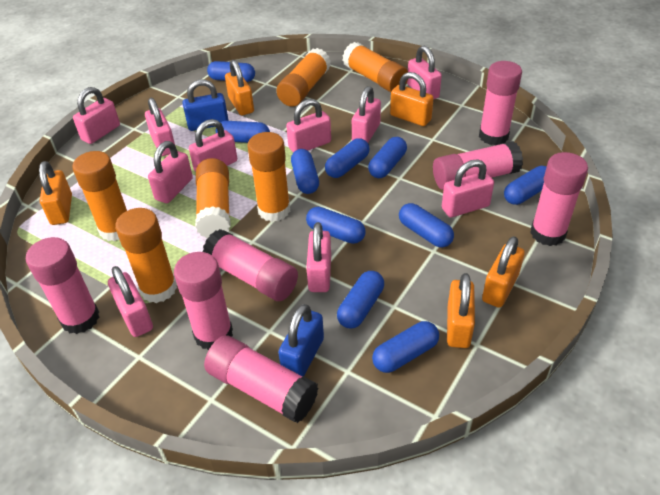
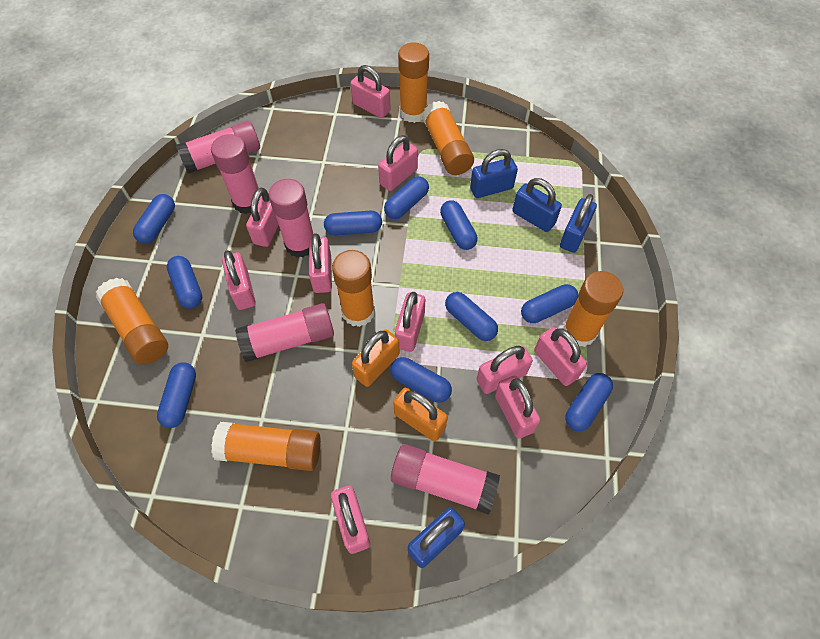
blue padlock: [182,79,229,131] [278,304,324,376] = 2 -> [408,507,465,568] [470,149,518,198] [512,178,562,232] [560,194,597,253] = 4
orange padlock: [39,161,72,225] [225,60,254,115] [390,72,434,126] [447,273,475,348] [482,236,525,308] = 5 -> [352,329,400,387] [393,388,448,441] = 2
pink glue stick: [26,237,100,334] [174,252,233,350] [202,229,298,301] [204,335,318,423] [433,141,523,190] [479,61,522,145] [530,152,588,246] = 7 -> [176,121,260,174] [211,134,259,214] [235,303,334,362] [269,179,313,257] [391,444,500,515] = 5

